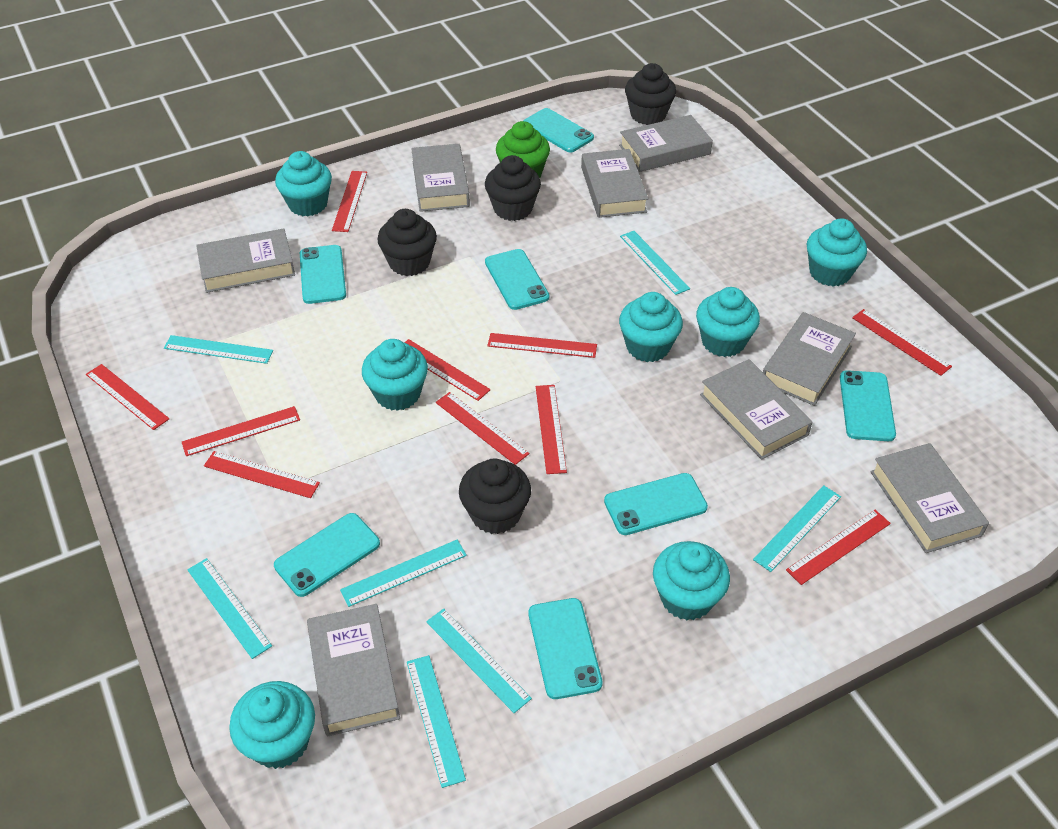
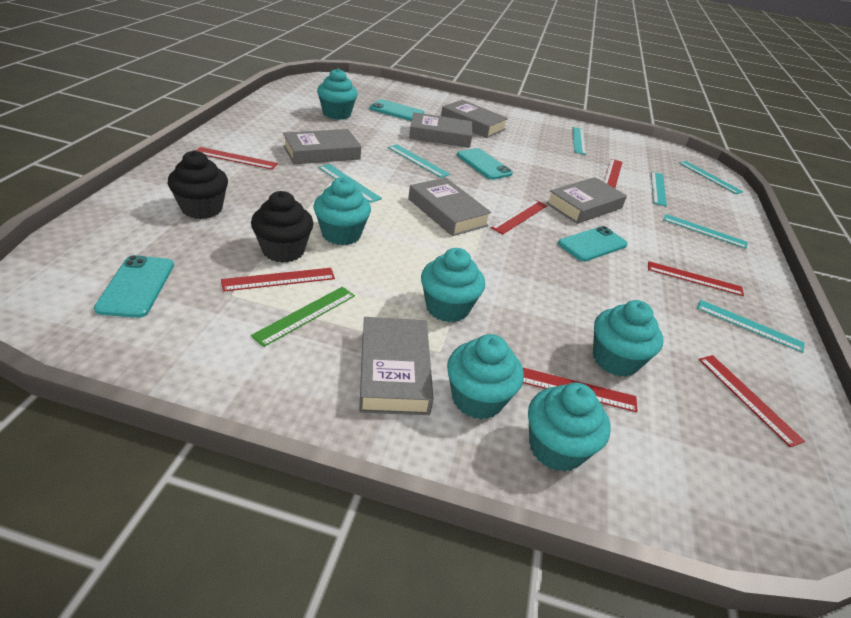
black cupcake: [377,209,437,276] [459,458,531,534] [485,155,541,221] [625,63,676,125] = 4 -> [168,150,228,219] [251,191,314,263] = 2
green cupcake: [496,121,550,178] = 1 -> none = 0
green ruler: none = 0 -> [251,287,355,347] = 1
grey book: [196,228,295,293] [307,604,400,736] [411,144,470,212] [581,149,649,218] [619,115,713,172] [700,359,813,460] [763,312,856,406] [870,443,989,553] = 8 -> [283,129,361,164] [359,317,434,415] [408,178,492,236] [409,112,472,148] [441,100,508,138] [546,177,627,224] = 6
red ruler: [86,364,169,430] [182,406,300,456] [204,451,320,498] [332,171,367,232] [404,339,491,401] [436,392,529,465] [487,333,597,358] [536,385,567,474] [786,510,891,585] [852,309,952,376] = 10 -> [196,147,278,170] [221,268,335,292] [491,200,547,234] [523,368,638,412] [604,159,622,188] [648,261,744,296] [699,355,805,447] = 7
turquoise cupcake: [229,681,315,769] [275,151,332,216] [362,339,428,411] [619,292,683,362] [653,541,730,620] [696,287,760,357] [807,218,867,287] = 7 -> [313,177,371,245] [317,68,358,120] [421,248,485,322] [447,334,524,419] [528,383,610,472] [593,300,663,377] = 6
turquoise phone: [274,513,380,597] [300,245,346,304] [485,249,549,310] [523,108,594,153] [529,598,603,699] [604,473,708,535] [840,370,896,441] = 7 -> [94,255,174,318] [369,99,424,121] [457,148,513,180] [558,226,628,262] = 4

